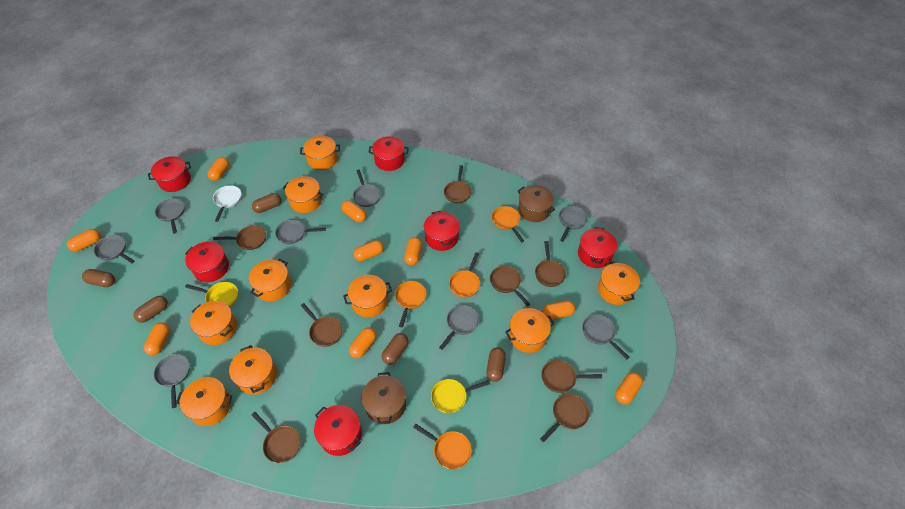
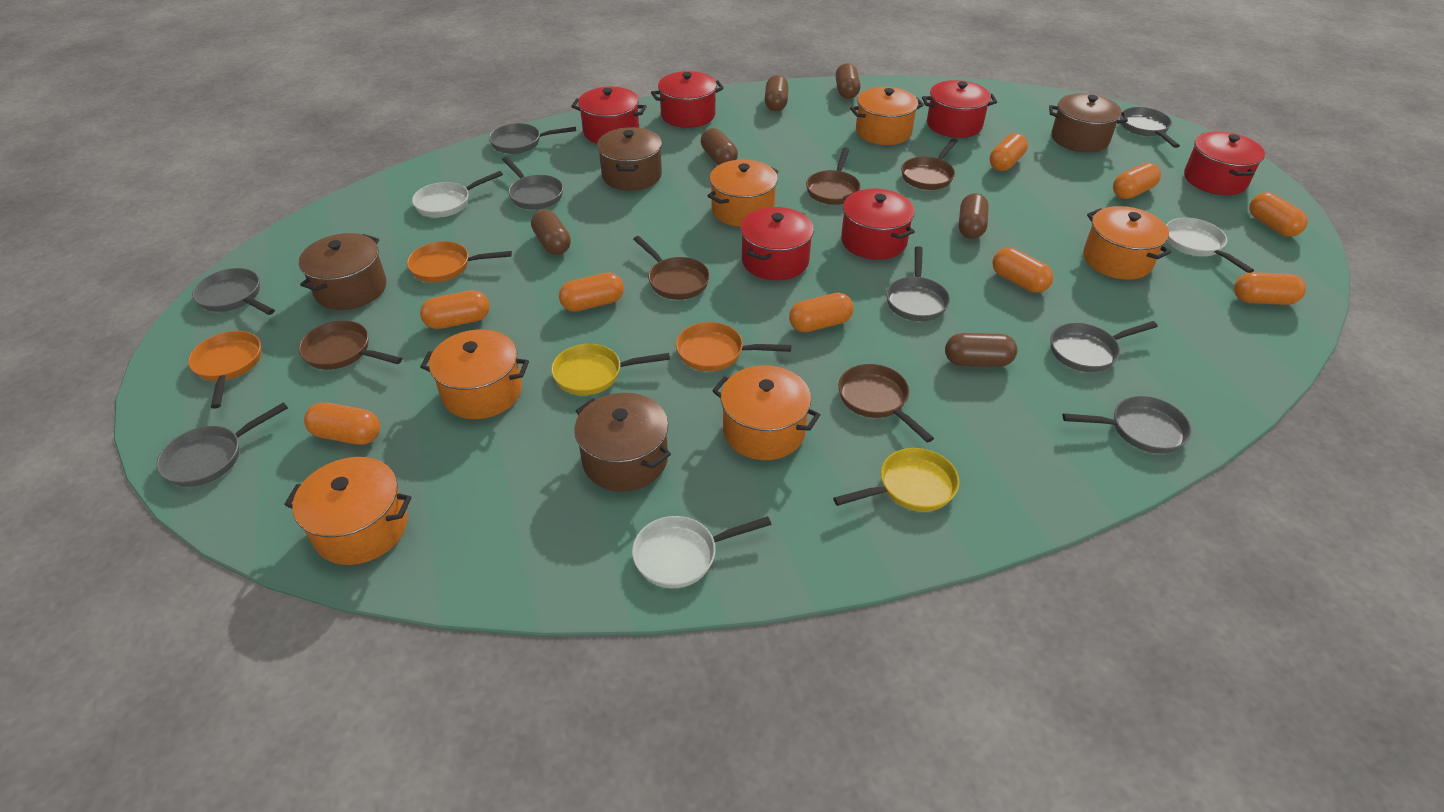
brown capsule: [82,269,115,287] [134,296,168,323] [252,193,281,213] [382,333,409,365] [486,347,506,382] = 5 -> [531,209,571,255] [701,128,738,165] [765,75,788,111] [835,63,860,99] [945,333,1017,367] [959,193,989,239] = 6
brown pan: [213,225,266,250] [252,412,301,463] [301,303,343,347] [444,165,472,203] [490,266,530,306] [535,241,566,287] [540,394,589,442] [541,360,602,393] = 8 -> [299,320,402,370] [633,236,710,300] [806,148,861,205] [838,364,934,443] [901,138,958,190] = 5
brown pot: [361,372,406,424] [518,185,555,222] = 2 -> [299,233,387,310] [574,393,671,492] [597,127,662,191] [1049,93,1128,152] = 4
orange pan: [395,281,426,327] [413,424,472,469] [449,252,480,298] [492,206,524,243] = 4 -> [188,331,261,409] [407,241,512,282] [676,322,792,371] = 3
orange pot: [176,377,232,426] [190,301,237,345] [229,345,277,395] [249,259,291,301] [283,176,323,213] [300,136,340,170] [343,275,392,317] [505,308,554,353] [598,261,640,305] = 9 -> [284,457,412,565] [420,329,529,419] [707,159,779,227] [712,365,820,460] [850,87,924,145] [1083,206,1171,280] = 6
white pan: [213,185,241,222] = 1 -> [412,171,503,218] [632,516,771,588] [1166,218,1254,273] = 3

